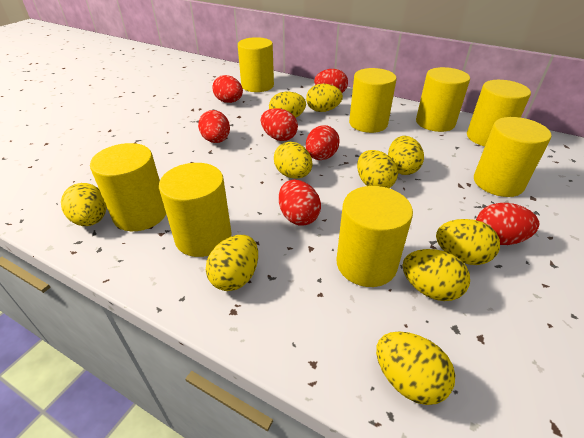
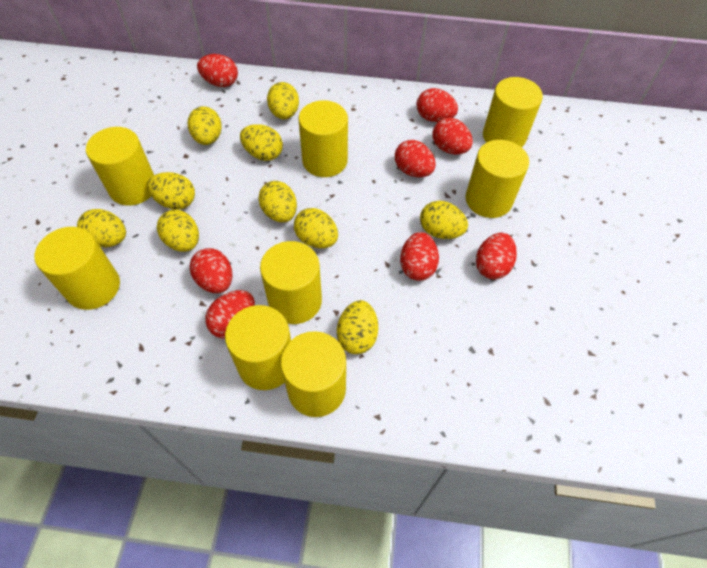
red egg: [198,110,230,143] [212,75,243,103] [261,108,298,141] [279,180,321,225] [306,125,340,160] [314,69,348,93] [476,203,539,245] = 7 -> [190,248,232,293] [197,54,238,87] [205,290,255,339] [395,140,436,177] [400,232,439,281] [417,88,458,122] [432,118,473,155] [476,233,517,280] = 8

